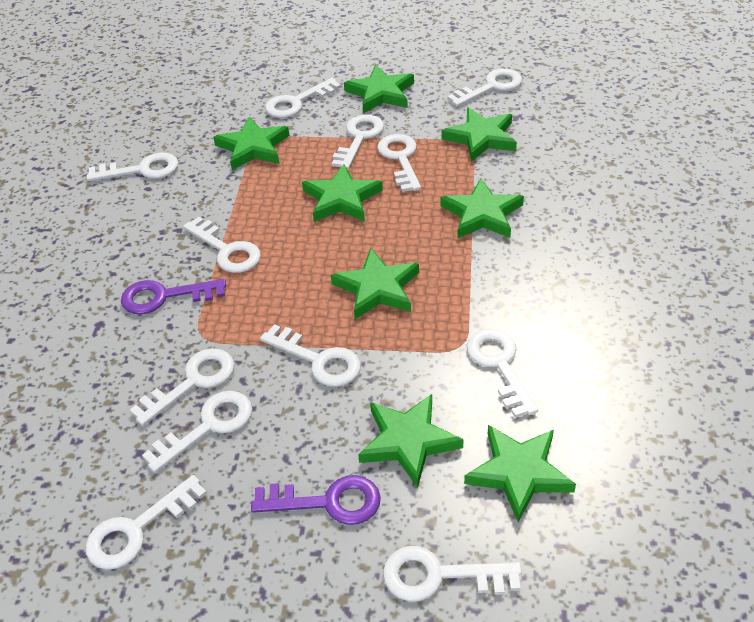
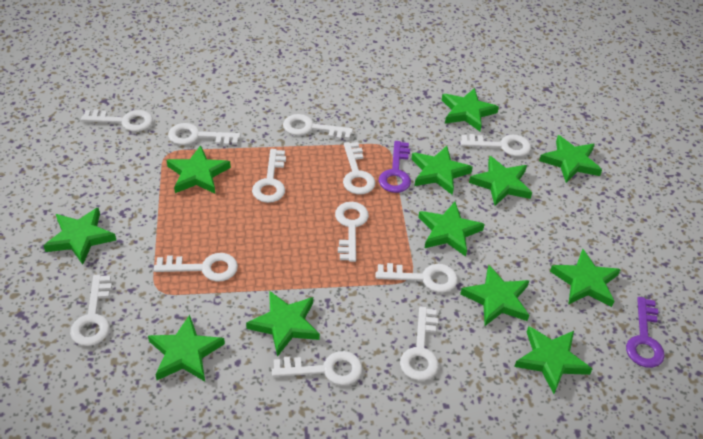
green star: [213,117,290,170] [302,164,383,222] [331,248,419,319] [344,65,414,113] [358,394,464,487] [440,178,524,239] [441,108,517,162] [464,425,576,523] = 8 -> [43,207,116,265] [148,315,225,382] [166,145,231,194] [246,291,320,357] [412,146,473,195] [418,202,485,257] [442,88,499,131] [460,265,529,326] [469,156,532,206] [514,326,592,394] [539,135,602,183] [550,249,621,307] = 12

